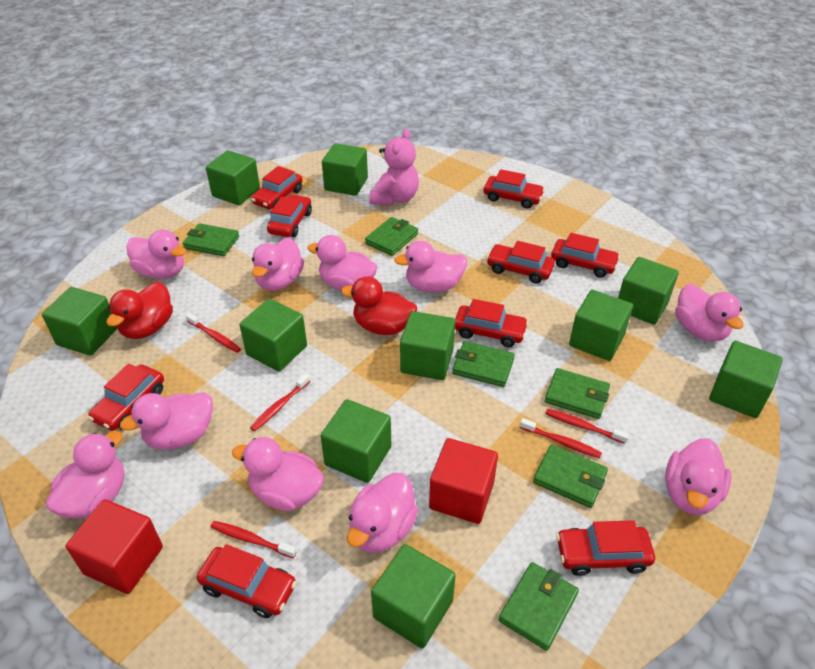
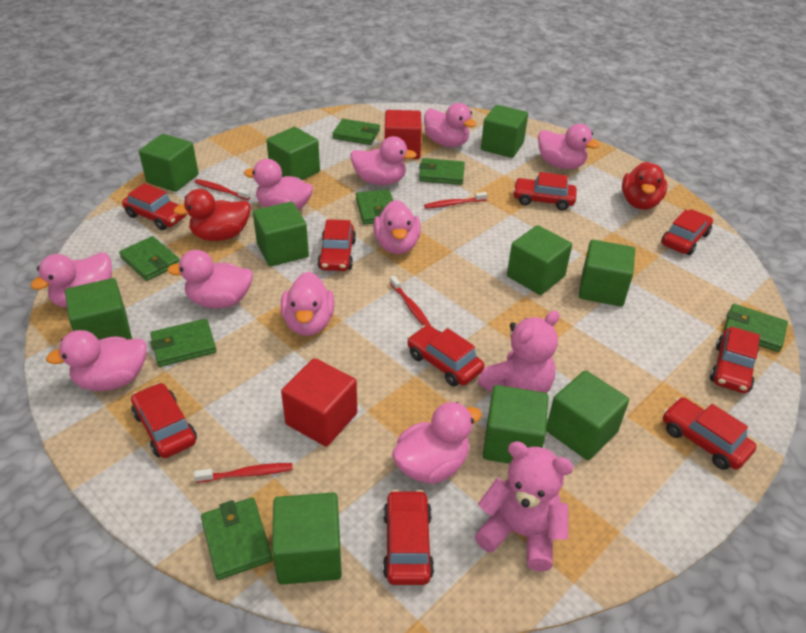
green wallet: [183,223,239,256] [365,217,418,256] [452,341,515,387] [499,562,579,651] [533,445,608,508] [545,368,610,419] = 6 -> [119,236,180,281] [150,319,217,367] [201,498,273,580] [332,119,380,145] [356,189,393,225] [419,158,465,185] [723,304,788,352] = 7
pink teddy bear: [369,129,419,206] = 1 -> [475,441,574,572] [478,311,559,393] = 2
red toothbrush: [186,313,241,353] [211,521,297,558] [250,374,310,431] [520,418,602,458] [545,409,629,444] = 5 -> [194,463,293,483] [195,179,250,200] [390,276,431,326] [424,192,487,209] = 4

